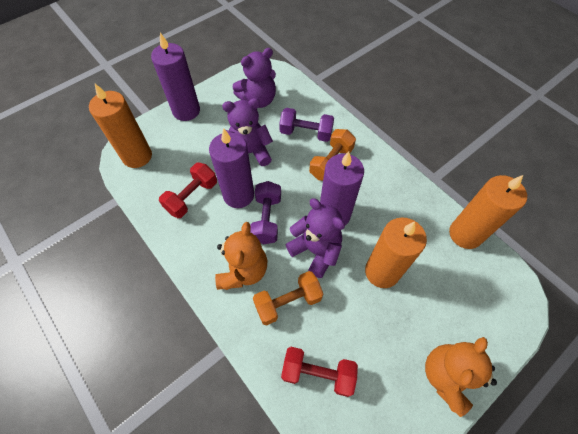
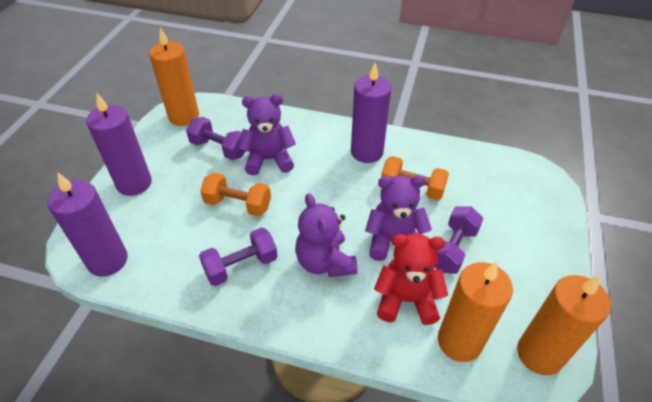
orange teddy bear: [215,222,267,290] [425,337,497,417] = 2 -> none = 0
purple dumbbell: [250,181,281,244] [279,108,334,142] = 2 -> [186,117,245,160] [199,227,277,286] [435,206,484,274] = 3
red dumbbell: [159,163,217,218] [281,347,358,397] = 2 -> none = 0
red teddy bear: none = 0 -> [374,233,448,325] = 1

